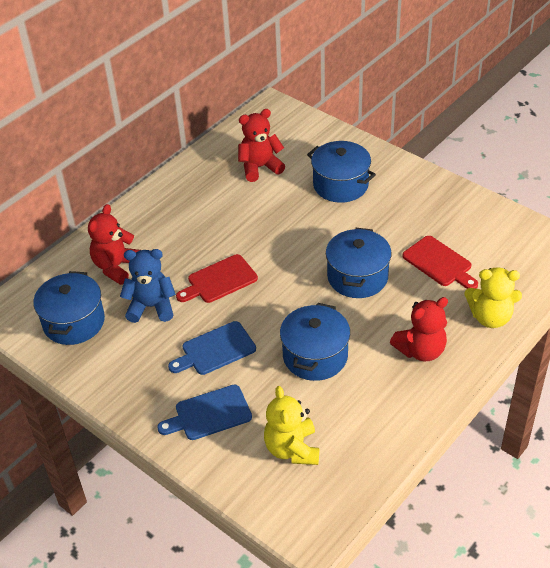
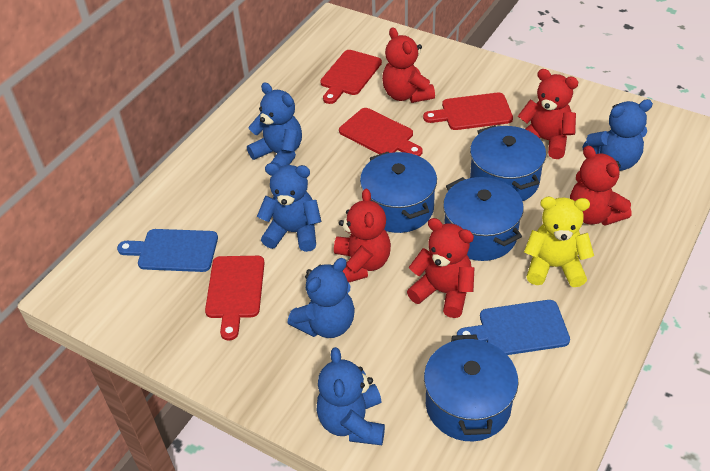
blue teddy bear: [120,249,176,323] = 1 -> [247,83,302,167] [257,163,321,252] [287,258,355,338] [317,347,385,445] [582,99,653,171] = 5
red cutting board: [176,254,258,303] [402,236,478,289] = 2 -> [205,256,265,341] [320,50,382,104] [339,108,423,156] [423,93,513,130] = 4
red teddy bear: [88,204,140,285] [238,109,285,182] [390,297,448,361] = 3 -> [334,189,391,282] [382,27,435,103] [407,218,474,318] [518,69,578,159] [570,146,632,226] = 5
yellow teddy bear: [264,386,319,465] [464,267,522,328] = 2 -> [524,197,594,287] = 1

